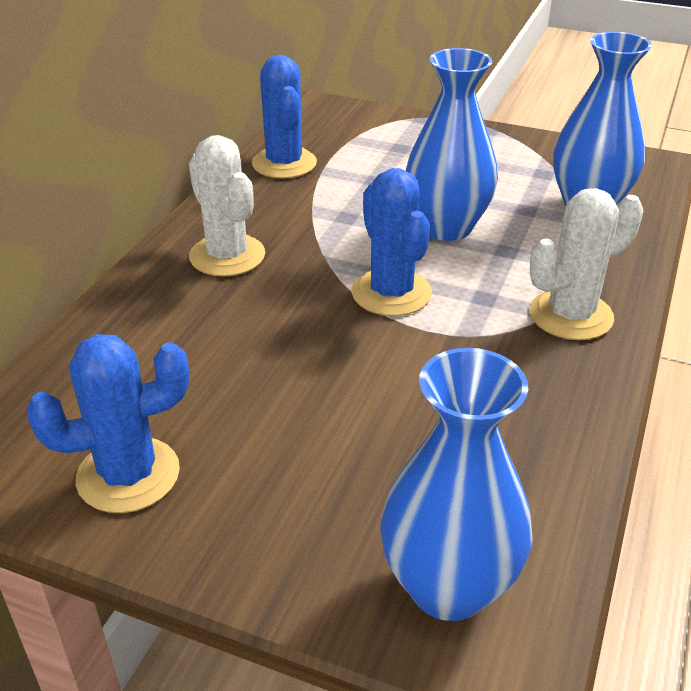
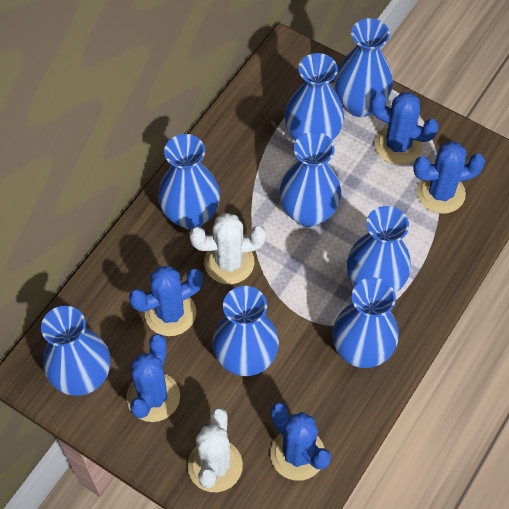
blue cactus: [27,334,189,513] [252,55,317,179] [352,168,432,316] = 3 -> [126,334,180,422] [129,266,203,336] [270,402,331,481] [371,92,439,165] [413,141,485,214] = 5
blue vase: [380,348,533,621] [406,48,498,241] [553,32,652,207] = 3 -> [41,306,110,396] [158,134,220,229] [212,286,279,376] [279,132,341,227] [284,53,344,141] [332,277,399,368] [334,18,393,117] [347,206,411,293] = 8

